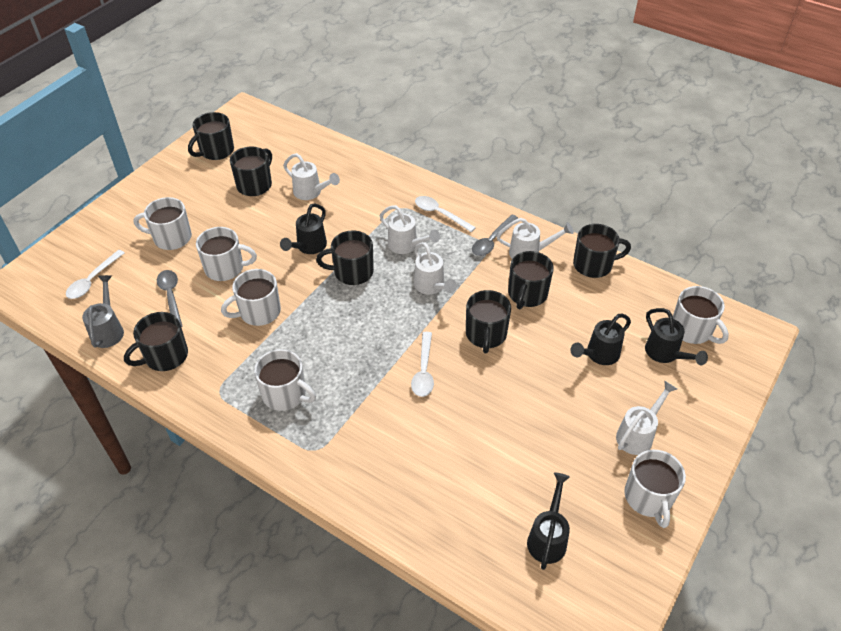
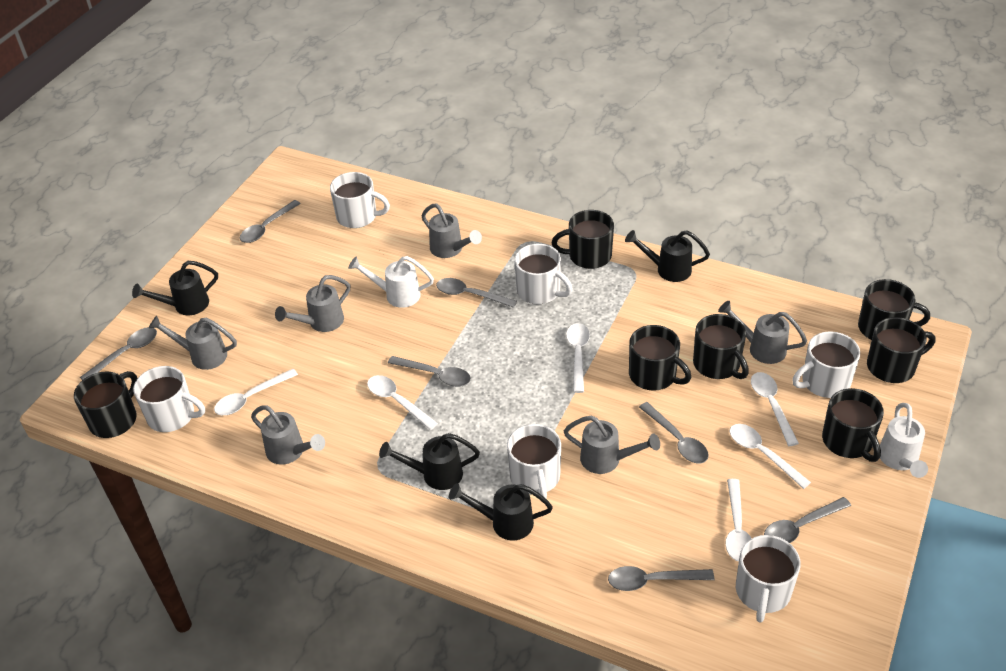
grey spoon: [157,270,183,327] [472,215,518,256] = 2 -> [80,327,157,380] [240,200,301,243] [388,356,471,387] [436,278,517,308] [608,566,715,591] [639,402,709,463] [764,497,851,543] = 7
grey watering can: [82,275,124,348] = 1 -> [149,316,237,370] [251,405,325,464] [275,275,350,332] [422,204,482,258] [564,415,660,474] [718,301,807,364] = 6
white spoon: [66,250,124,299] [411,332,434,397] [415,196,476,232] = 3 -> [214,369,298,415] [367,375,438,430] [566,323,590,393] [725,479,752,561] [729,424,811,489] [751,372,799,446] = 6
white watering can: [283,153,340,200] [380,205,440,254] [414,242,457,295] [497,218,574,259] [616,381,677,455] = 5 -> [348,256,434,308] [880,403,928,478] = 2

